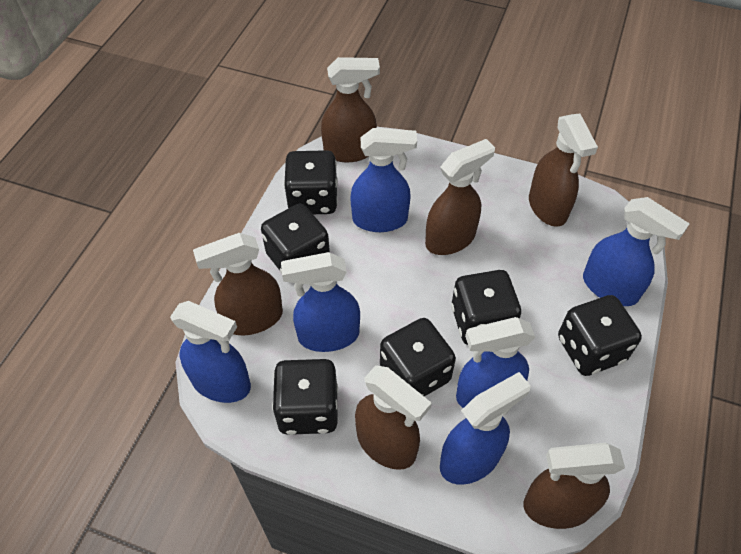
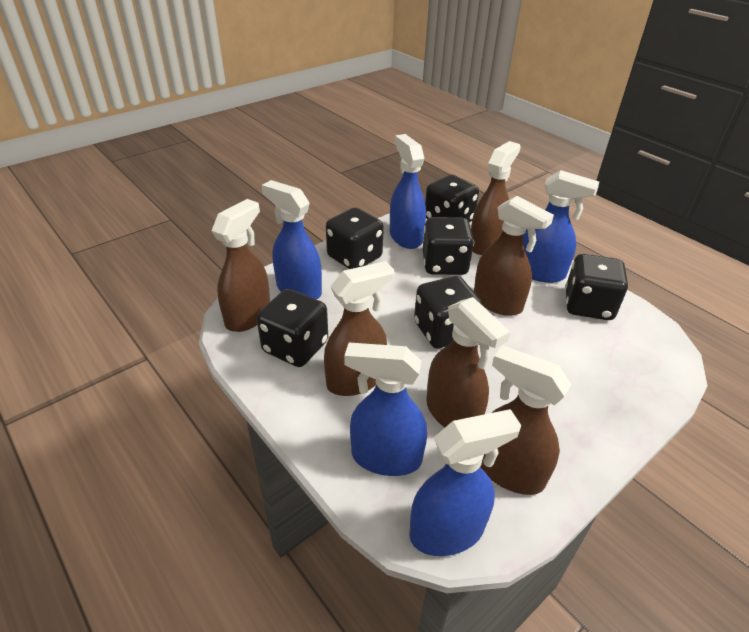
blue spray bottle: [170,301,251,403] [281,252,360,352] [350,128,417,232] [440,372,531,485] [456,317,535,408] [583,197,690,306] = 6 -> [262,180,322,299] [344,343,427,476] [390,134,426,249] [409,409,521,556] [523,170,599,283] = 5

